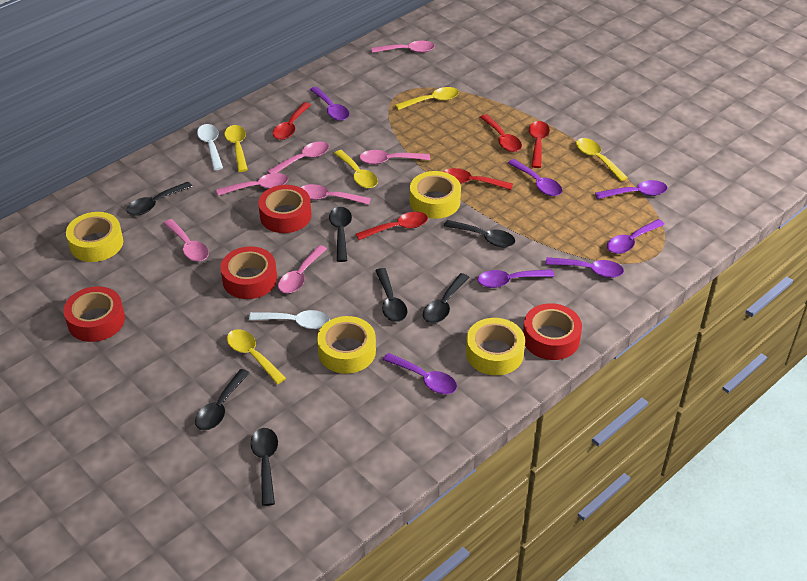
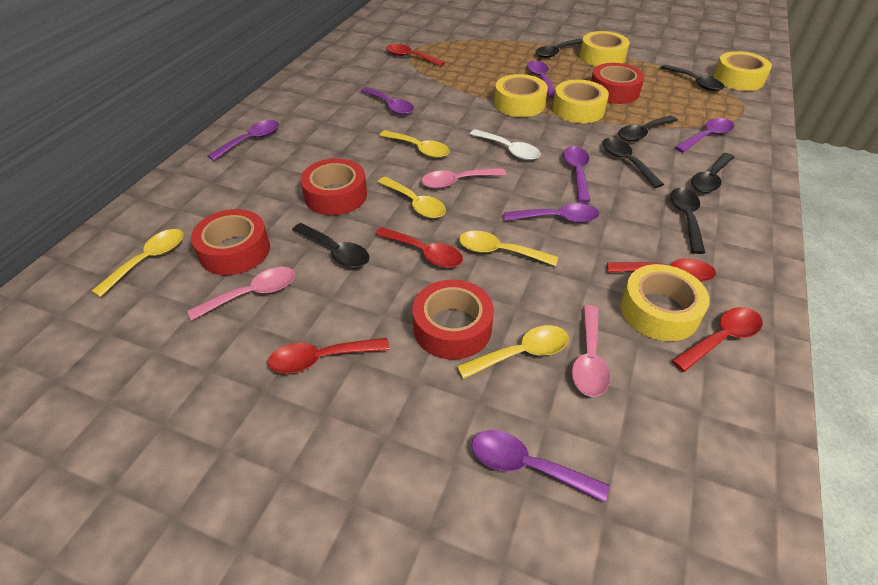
pink spoon: [163,219,209,262] [216,173,288,196] [267,141,329,174] [278,245,327,293] [301,184,371,205] [359,150,430,164] [372,41,435,53] = 7 -> [187,267,295,321] [421,168,506,189] [572,305,610,397] = 3
white spoon: [197,124,223,170] [249,310,329,329] = 2 -> [470,129,541,160] = 1
yellow tape: [66,212,123,262] [317,316,376,374] [410,171,461,219] [466,318,525,375] = 4 -> [494,74,548,117] [553,80,609,123] [580,31,630,66] [620,264,710,341] [714,51,772,91] = 5

